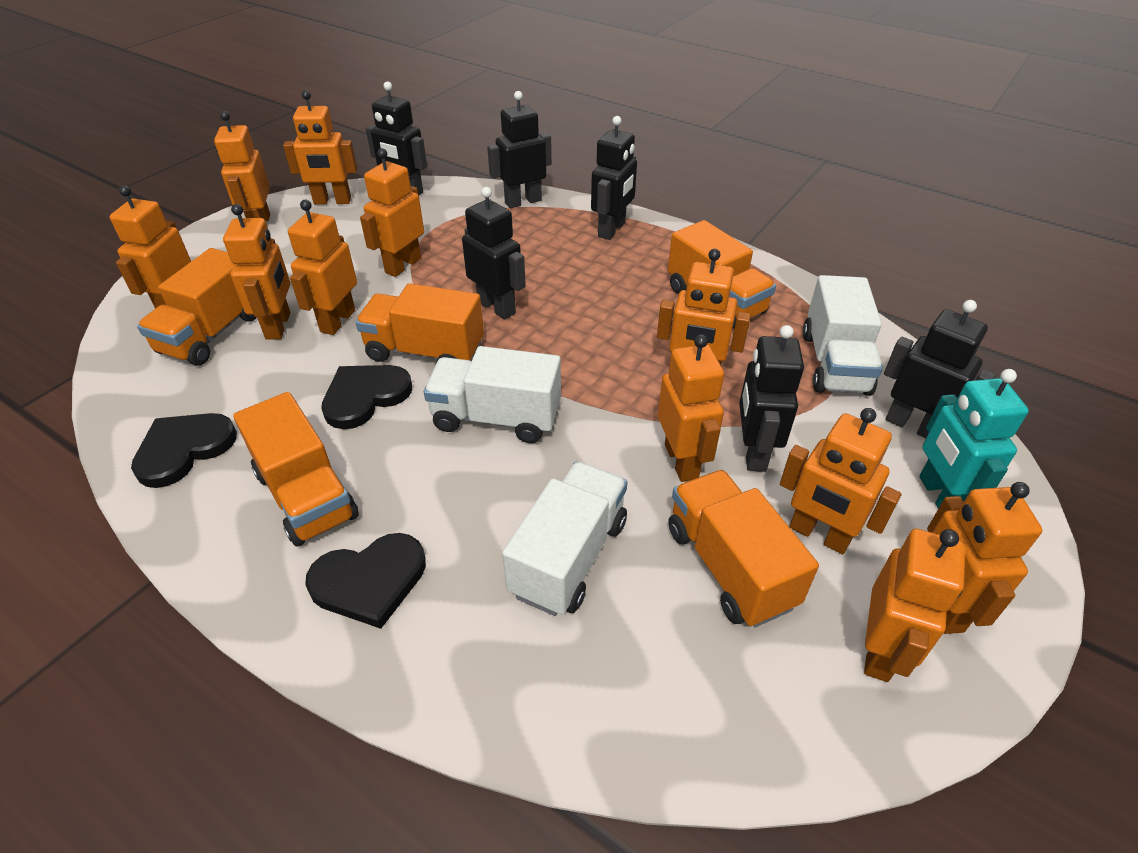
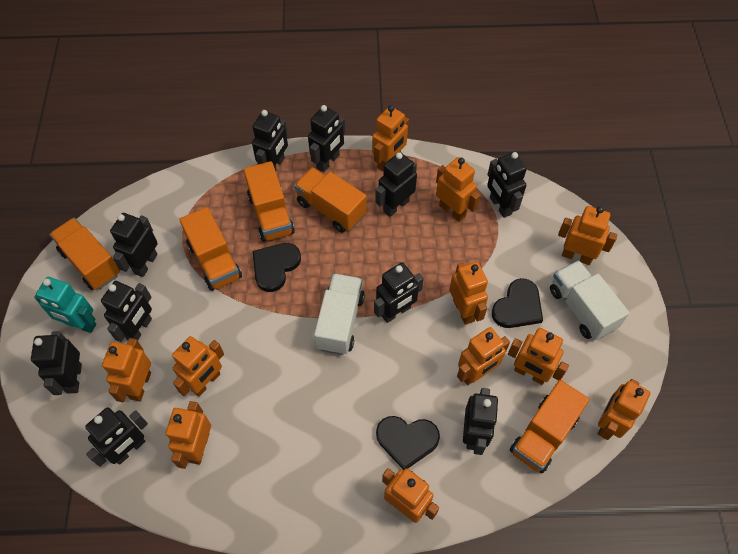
black robot: [366,81,427,196] [462,187,526,319] [487,91,551,208] [591,116,637,240] [739,325,804,472] [884,300,996,438] = 6 -> [31,331,82,395] [85,407,148,467] [101,281,152,342] [110,213,158,277] [252,110,288,171] [308,105,345,172] [374,263,424,323] [375,152,417,217] [463,388,499,455] [487,152,527,218] = 10
white truck: [424,346,561,443] [502,461,627,616] [803,275,883,396] = 3 -> [314,273,365,355] [550,260,629,340] = 2

